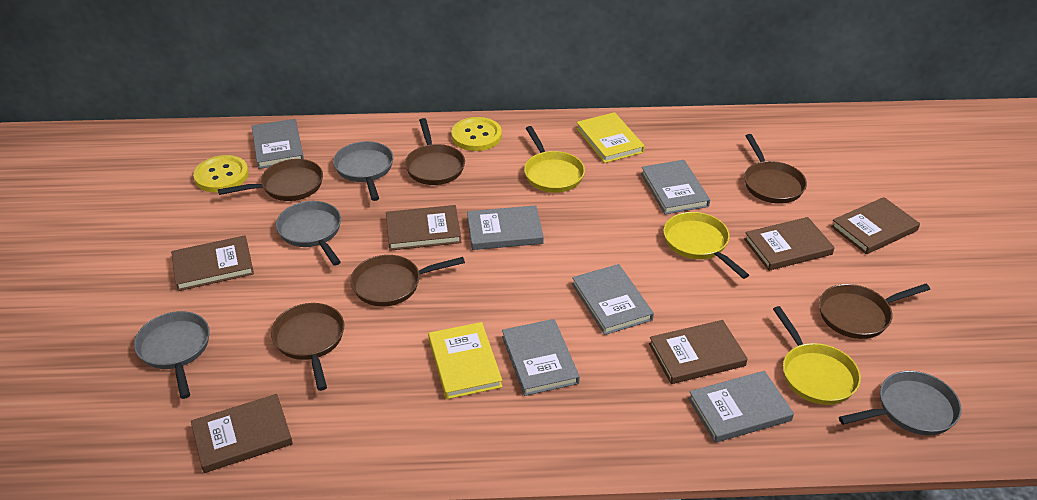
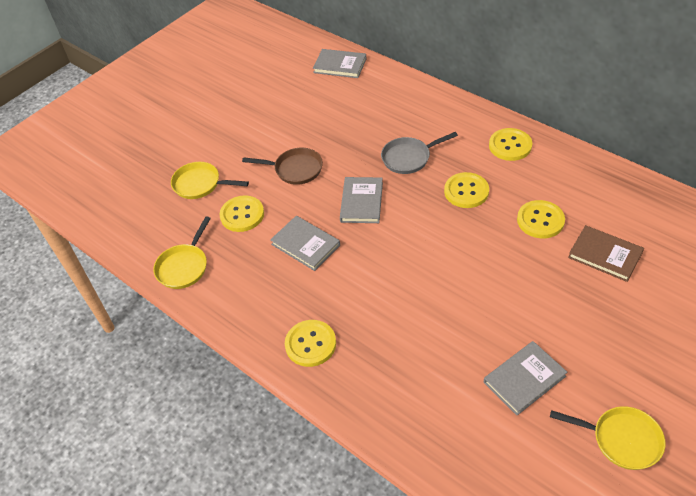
brown book: [171,235,254,291] [191,394,293,473] [386,205,461,251] [649,320,748,384] [744,217,835,271] [831,197,920,254] = 6 -> [568,225,644,282] = 1
brown pan: [218,159,323,201] [271,303,344,391] [350,255,465,307] [405,118,465,185] [744,134,807,204] [819,284,930,339] = 6 -> [242,148,323,185] = 1
grey book: [252,119,304,169] [467,205,544,250] [502,319,580,396] [572,264,654,335] [641,160,710,214] [688,371,794,443] = 6 -> [270,216,340,271] [313,49,367,78] [340,177,383,223] [484,341,567,415] = 4
grey pan: [134,311,210,399] [276,201,341,266] [333,141,394,201] [839,371,962,435] = 4 -> [381,132,458,174] = 1
yellow book: [428,322,503,399] [576,112,645,163] = 2 -> none = 0
yellow button: [193,155,249,193] [451,117,502,151] = 2 -> [220,196,264,232] [285,320,336,367] [444,172,489,208] [489,128,532,161] [517,200,565,238] = 5

